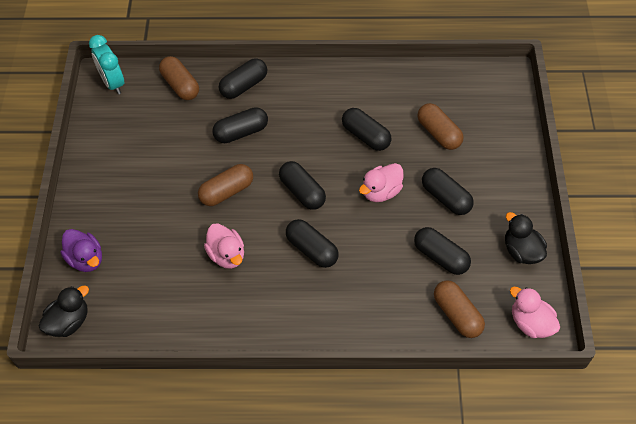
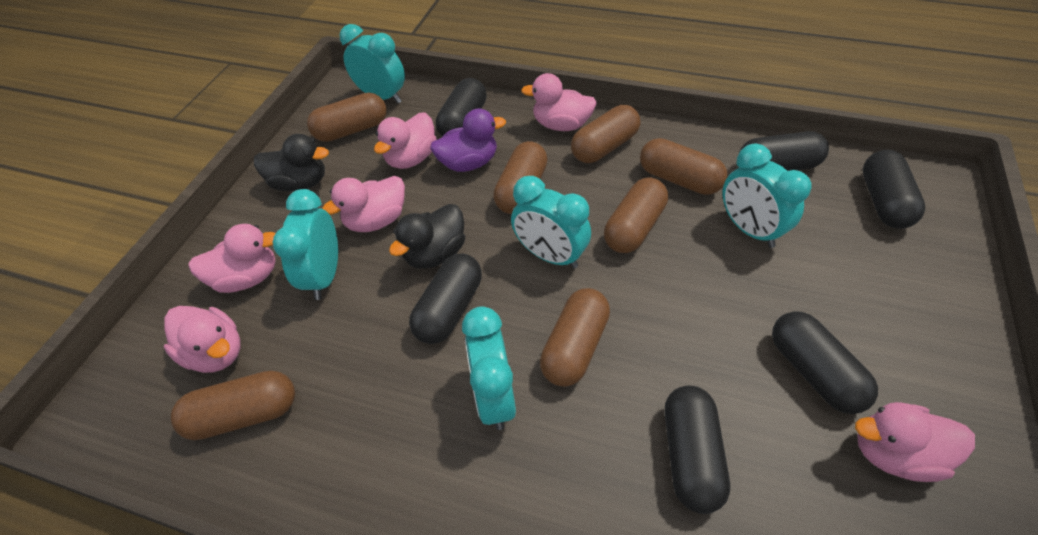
black capsule: [212,107,268,143] [219,58,267,99] [279,161,326,210] [286,219,339,268] [342,108,392,151] [414,227,471,275] [422,168,474,215] = 7 -> [409,254,482,344] [436,78,487,137] [665,386,730,514] [739,131,829,171] [772,311,878,414] [863,150,925,229] = 6
brown capsule: [159,56,199,100] [198,164,253,206] [418,103,464,150] [434,281,485,338] = 4 -> [171,371,295,440] [307,93,387,142] [493,141,548,214] [540,288,610,387] [571,105,640,163] [604,177,668,253] [640,138,727,195] = 7
pink duck: [204,223,244,269] [359,163,403,202] [510,287,560,338] = 3 -> [164,306,241,373] [188,224,276,293] [322,176,405,232] [374,112,437,169] [521,73,597,131] [855,402,975,482] = 6
turquoise clock: [89,35,124,95] = 1 -> [272,189,338,300] [339,24,405,104] [462,306,516,430] [511,176,591,269] [723,143,812,248] = 5

